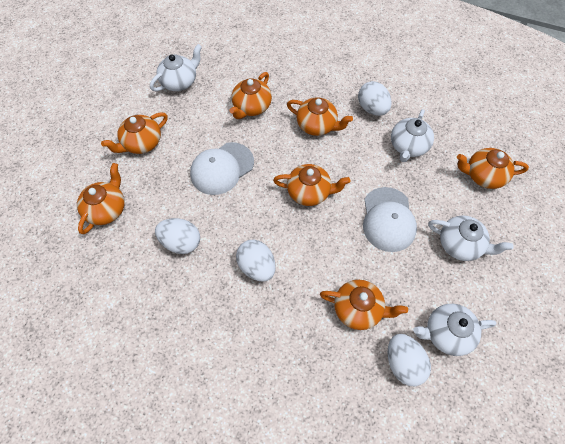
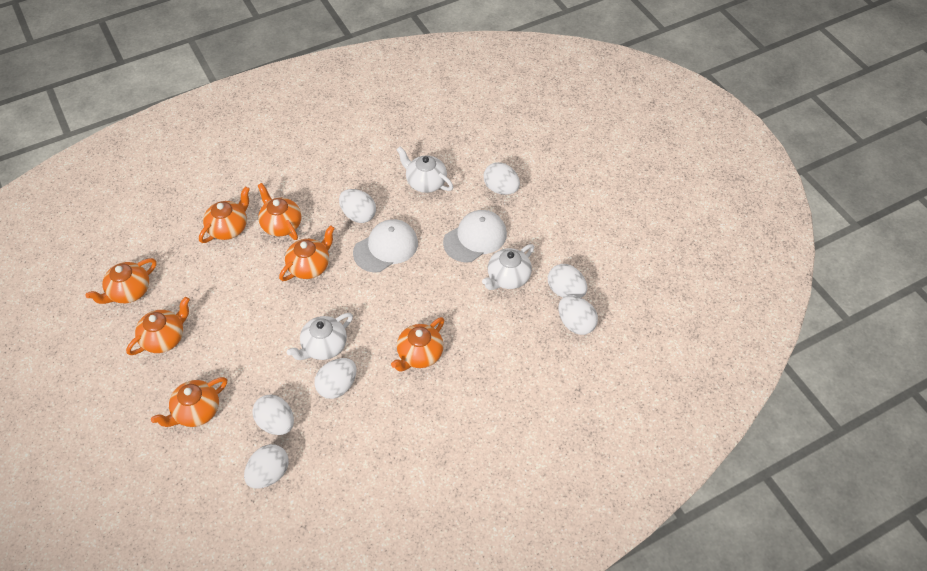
white egg: [155,218,200,254] [236,240,276,282] [358,81,392,116] [388,334,431,386] = 4 -> [244,444,289,489] [252,394,294,435] [314,358,357,399] [339,189,376,223] [483,162,520,195] [548,264,587,298] [558,296,598,335] = 7
white teapot: [150,44,202,91] [391,109,434,162] [413,304,496,356] [428,215,514,261] = 4 -> [287,313,353,360] [397,147,453,193] [482,244,534,290] = 3

